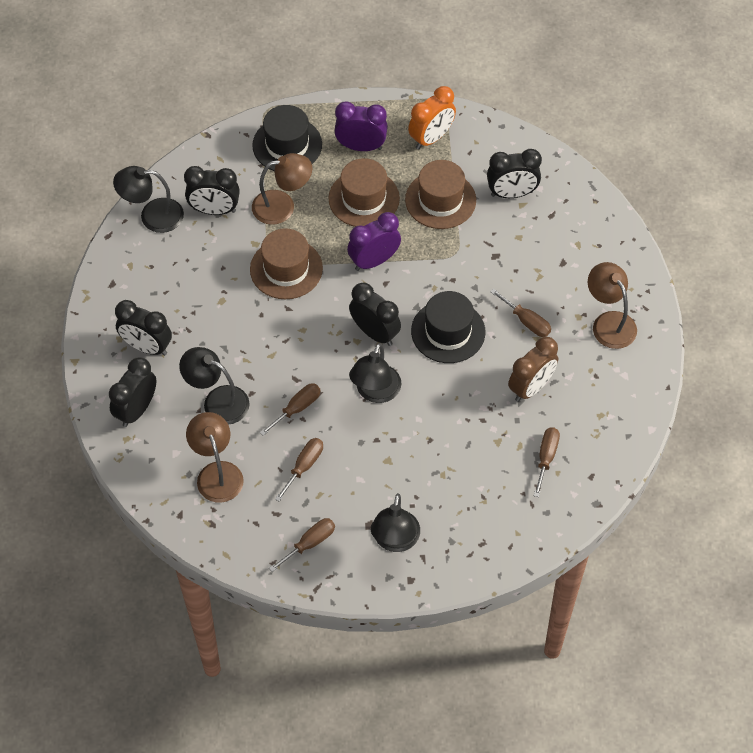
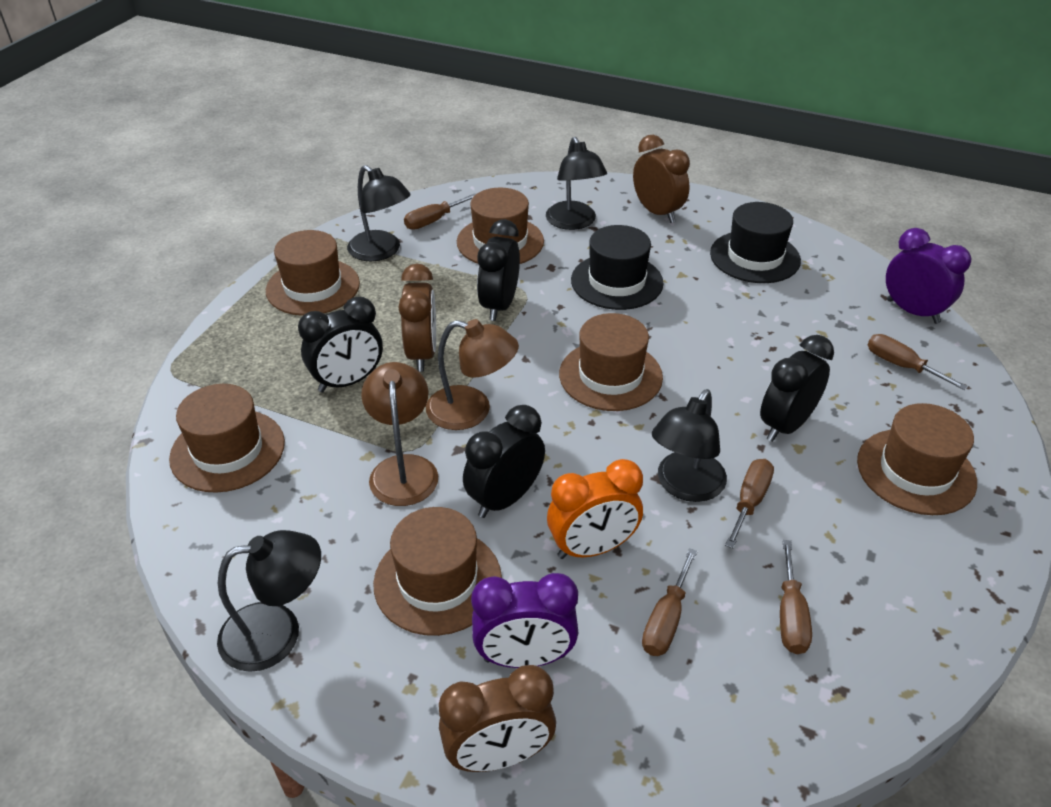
black clock: [109,357,156,427] [115,300,172,356] [184,166,240,215] [349,283,401,346] [487,149,542,198] = 5 -> [298,297,383,392] [463,405,545,518] [477,219,520,321] [760,335,834,442] = 4
brown clock: [508,336,558,402] = 1 -> [398,263,436,372] [439,665,556,772] [633,135,690,223] = 3
brown hat: [250,228,323,299] [328,158,400,227] [405,160,476,229] = 3 -> [169,384,285,493] [266,230,360,316] [373,507,502,636] [457,187,544,264] [559,313,663,411] [857,403,977,515] = 6
brown lamp: [186,412,244,503] [252,153,312,225] [588,262,637,349] = 3 -> [361,362,438,506] [426,319,519,430] = 2

